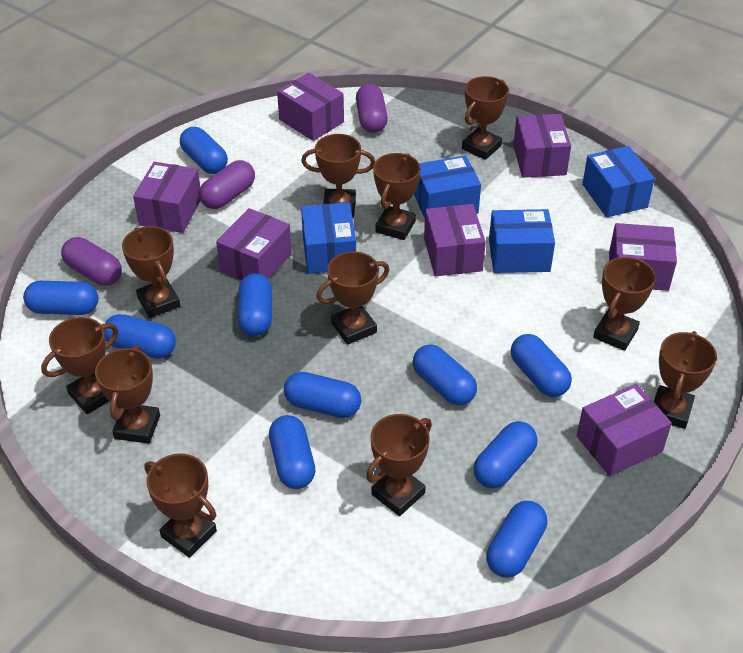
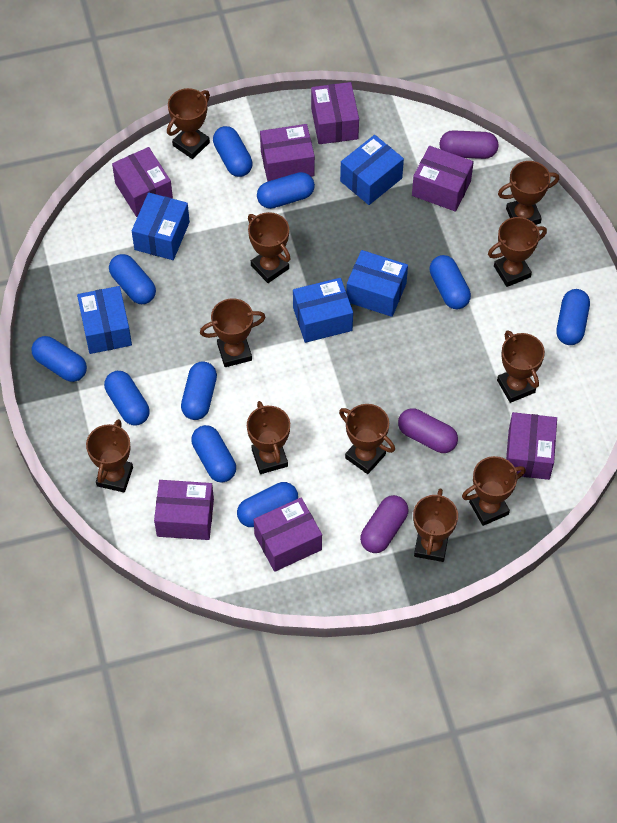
blue box: [301,202,356,274] [414,155,481,218] [489,209,555,273] [582,146,655,217] = 4 -> [77,286,132,354] [132,192,190,260] [293,278,353,343] [340,135,404,205] [346,250,408,317] = 5

